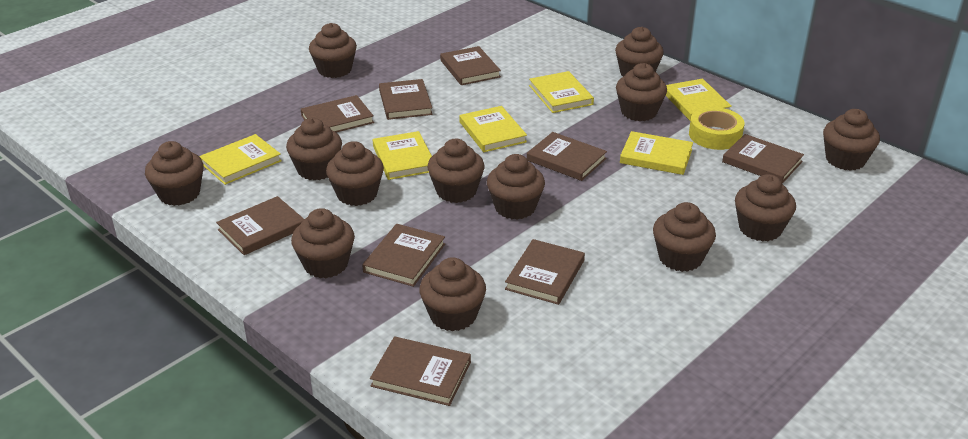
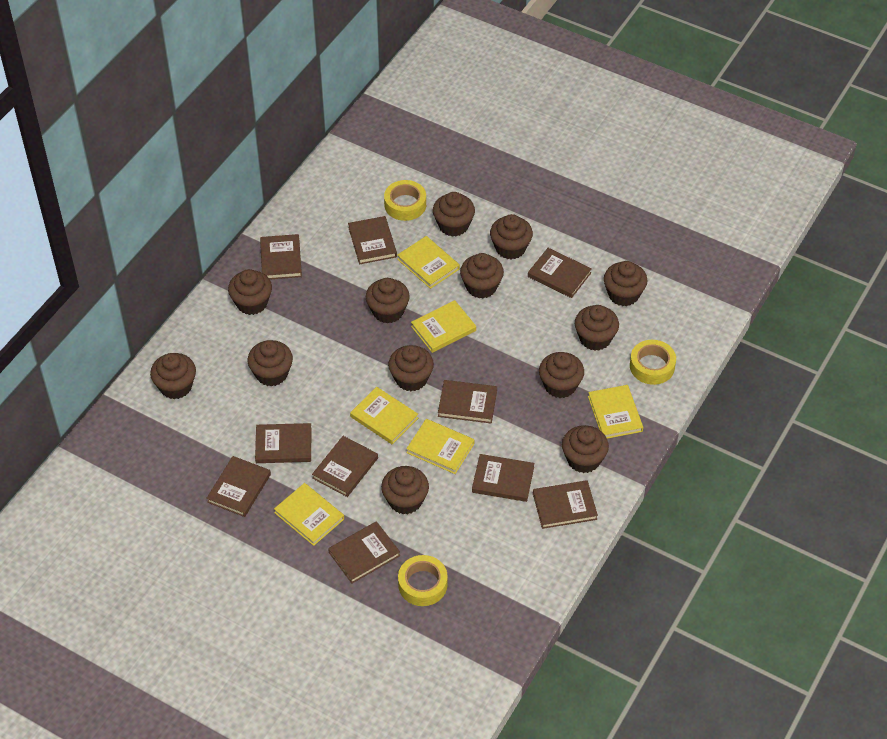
brown book: [216,196,304,255] [301,95,374,133] [362,224,445,287] [370,336,471,406] [379,79,433,120] [440,46,501,85] [505,239,585,305] [527,132,607,181] [722,134,804,184] = 9 -> [206,456,271,517] [255,423,312,463] [260,234,302,280] [312,436,378,497] [328,521,400,583] [348,216,397,264] [438,380,497,424] [472,454,534,502] [528,248,592,298] [533,480,598,529] = 10
yellow tape: [689,107,744,150] = 1 -> [384,180,426,221] [398,555,448,606] [630,340,676,385] = 3

